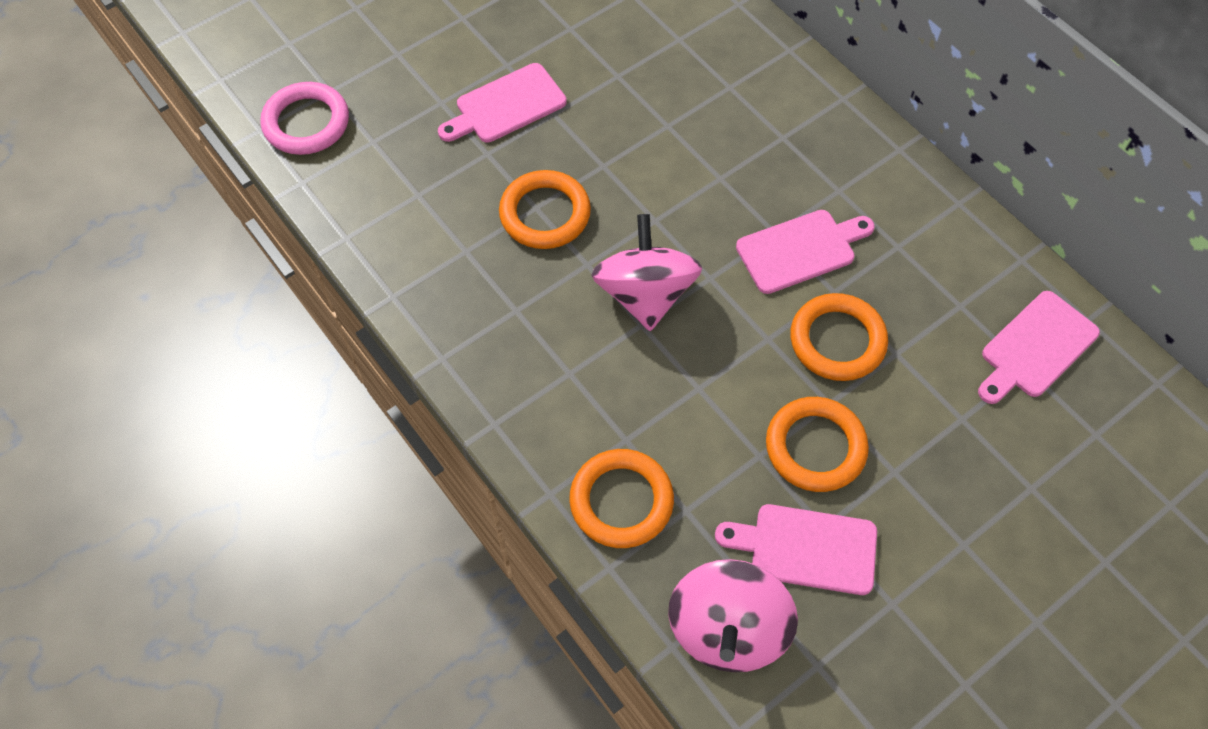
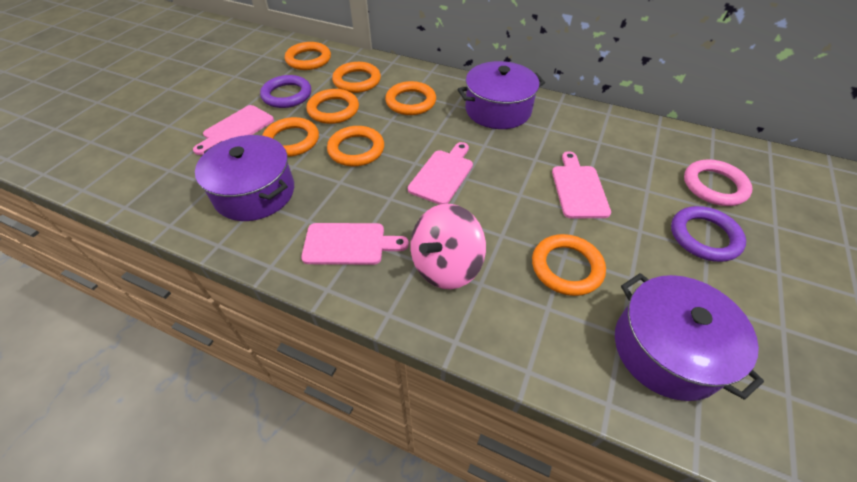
orange ring: [499,170,591,249] [569,449,674,548] [766,397,869,492] [790,293,888,381] = 4 -> [262,117,319,157] [285,42,331,70] [306,89,359,124] [327,126,384,166] [332,62,381,93] [385,81,436,115] [532,234,606,296] = 7
pink spinning top: [591,214,702,331] [668,559,798,672] = 2 -> [410,204,486,289] = 1
purple pot: none = 0 -> [195,135,294,221] [457,61,545,129] [615,273,764,401] = 3
purple ring: none = 0 -> [260,75,311,108] [671,206,746,262] = 2

